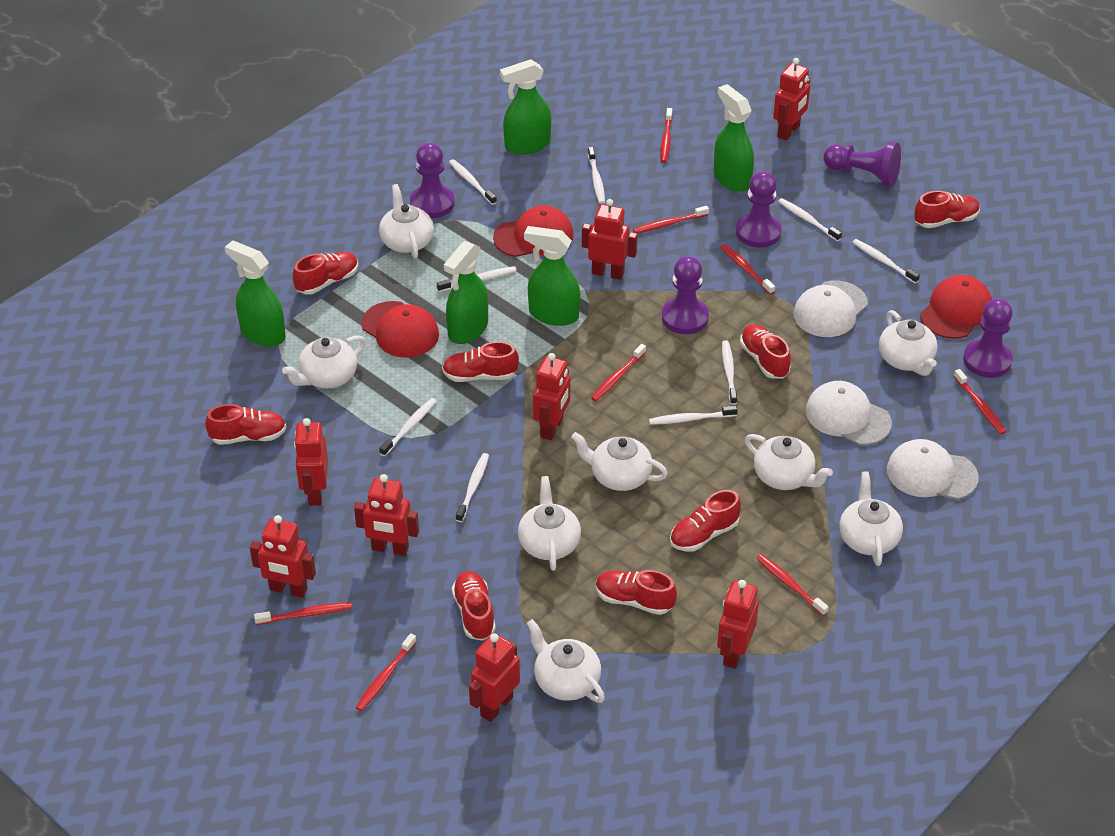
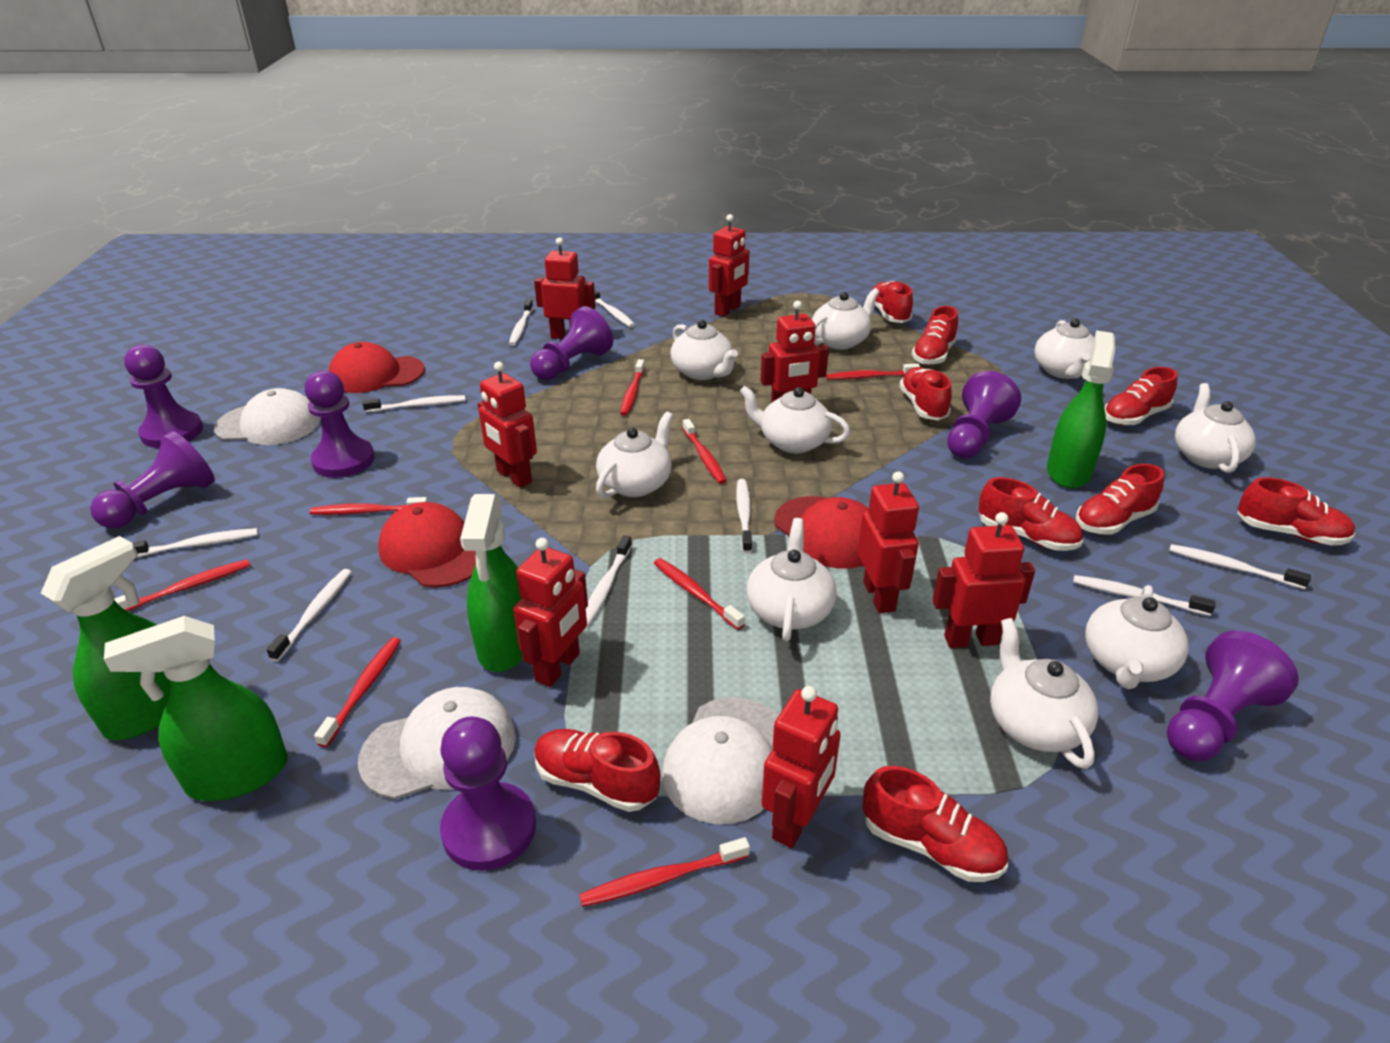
green spray bottle: [225,240,286,347] [444,241,488,344] [500,59,551,154] [524,226,580,326] [714,84,754,192] = 5 -> [41,536,170,740] [104,616,288,801] [460,494,523,672] [1047,330,1115,488] = 4
purple pawn: [410,143,455,218] [662,256,709,334] [736,171,781,248] [823,142,901,187] [963,298,1013,378] = 5 -> [90,431,215,528] [124,345,203,448] [305,370,375,478] [440,716,536,871] [530,306,613,380] [947,371,1021,458] [1167,631,1299,761] = 7
red shoe: [205,404,286,445] [293,252,358,295] [442,341,519,382] [452,571,496,640] [596,570,677,615] [670,490,741,552] [740,324,791,379] [914,191,980,228] = 8 -> [534,729,661,812] [862,766,1008,882] [873,281,913,323] [899,367,952,420] [912,306,958,365] [978,477,1083,551] [1076,464,1164,535] [1104,367,1178,425] [1238,477,1355,546] = 9
white teapot: [282,335,366,388] [379,184,434,258] [518,476,581,571] [527,619,605,703] [571,432,668,491] [745,434,833,490] [839,471,903,566] [879,310,938,376] = 8 -> [596,412,673,498] [671,320,738,380] [740,386,850,454] [747,518,837,641] [812,288,880,350] [990,618,1098,769] [1034,319,1094,379] [1085,585,1189,689] [1175,383,1256,473] = 9

